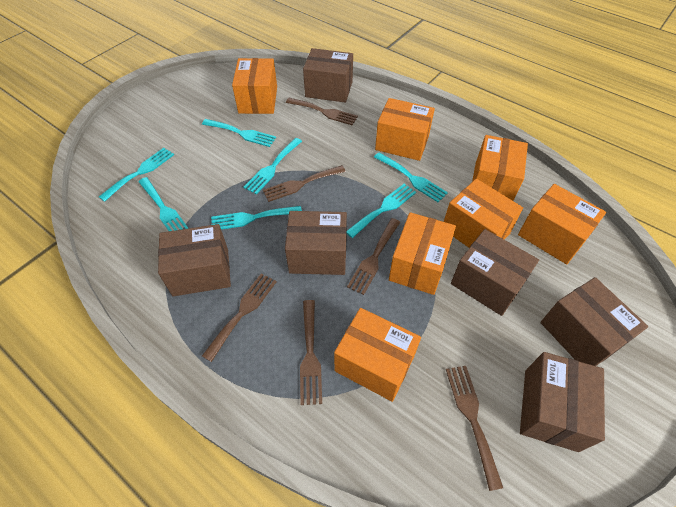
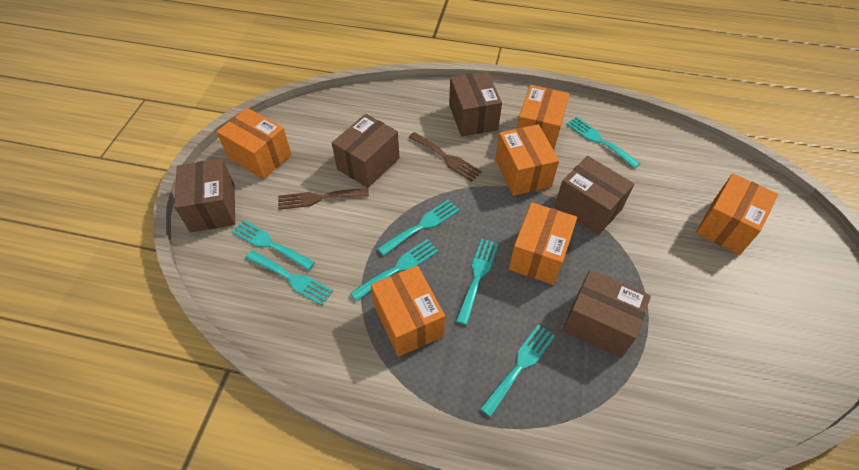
brown box: [158,224,231,297] [285,211,347,275] [303,48,353,103] [451,229,539,316] [520,352,605,452] [540,277,648,366] = 6 -> [174,159,235,232] [332,114,400,188] [449,71,502,136] [555,156,634,235] [563,270,651,358] = 5
brown fork: [202,274,276,362] [263,165,346,202] [286,98,358,125] [300,300,322,405] [347,218,400,295] [446,366,503,491] = 6 -> [278,188,369,210] [409,132,482,182] = 2
orange box: [232,58,277,114] [334,308,421,402] [375,98,435,161] [389,212,456,295] [444,179,523,248] [472,135,528,201] [518,184,606,264] = 7 -> [216,108,291,179] [371,266,445,357] [495,124,559,196] [509,202,577,285] [517,85,570,150] [696,173,778,255] = 6

